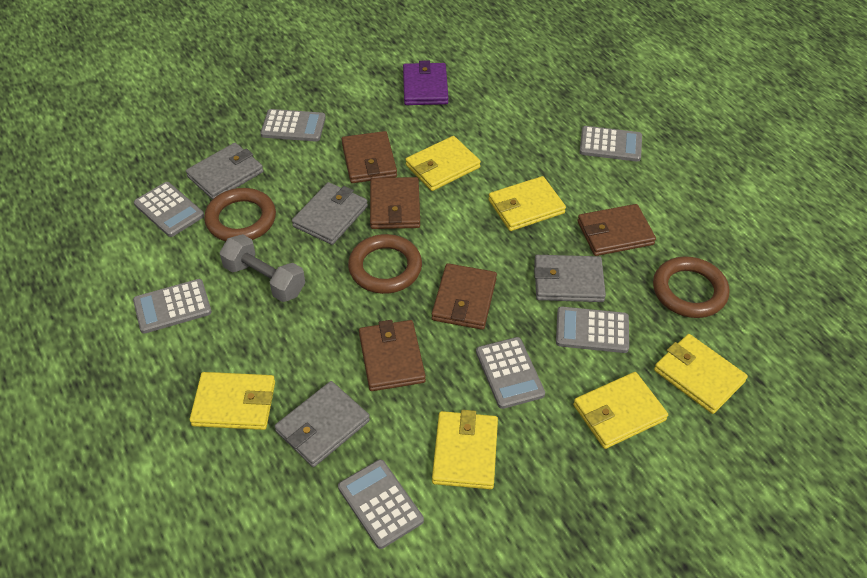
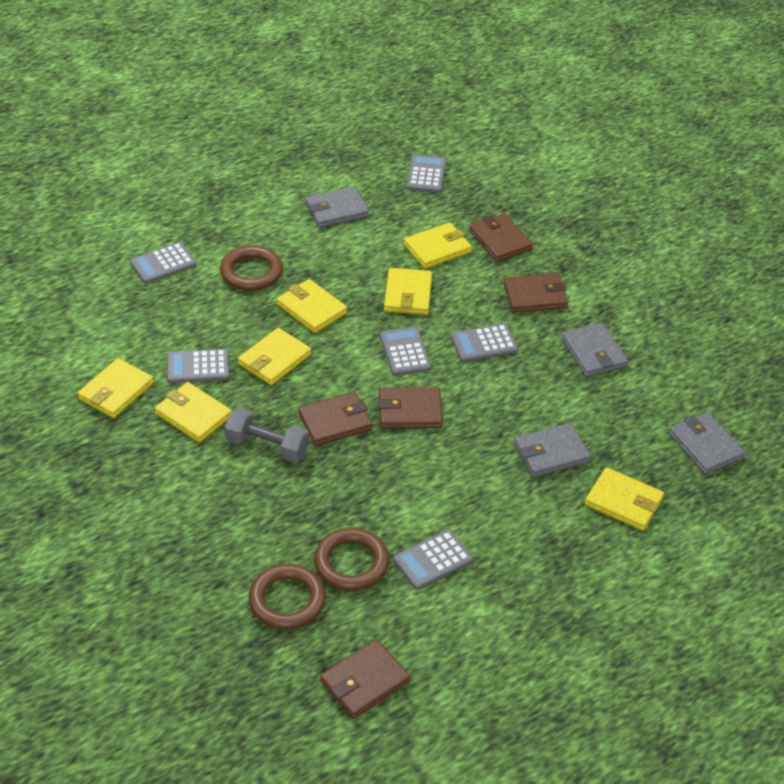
grey calculator: [133,279,212,334] [134,182,204,237] [260,109,326,142] [338,459,424,549] [476,337,545,409] [556,306,629,353] [580,126,642,162] = 7 -> [130,242,196,284] [167,349,229,383] [380,327,431,376] [394,530,473,590] [406,154,446,193] [451,324,518,362] = 6
purple wallet: [403,61,448,105] = 1 -> none = 0
yellow wallet: [190,372,275,430] [405,136,481,191] [432,410,498,489] [488,176,566,231] [573,372,668,449] [654,334,748,414] = 6 -> [77,358,154,418] [155,382,232,443] [238,328,311,385] [277,279,347,333] [384,268,432,315] [404,223,472,269] [585,467,664,531] = 7

